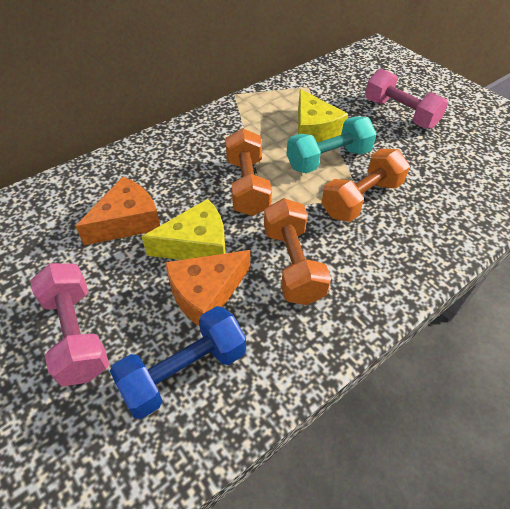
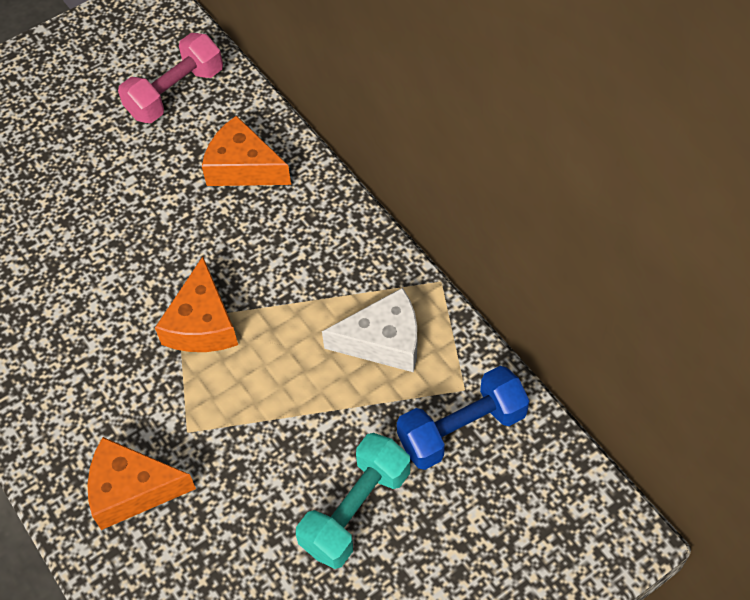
orange cheese: [75,177,160,245] [165,250,250,326] = 2 -> [87,437,196,530] [155,256,238,352] [202,115,291,186] = 3
orange dumbbell: [225,128,272,216] [264,198,331,305] [321,149,410,222] = 3 -> none = 0
pink dumbbell: [30,263,109,386] [365,68,448,129] = 2 -> [118,33,223,123] = 1
white cheese: none = 0 -> [322,288,417,372] = 1
yellow cheese: [142,199,226,260] [298,89,348,143] = 2 -> none = 0

